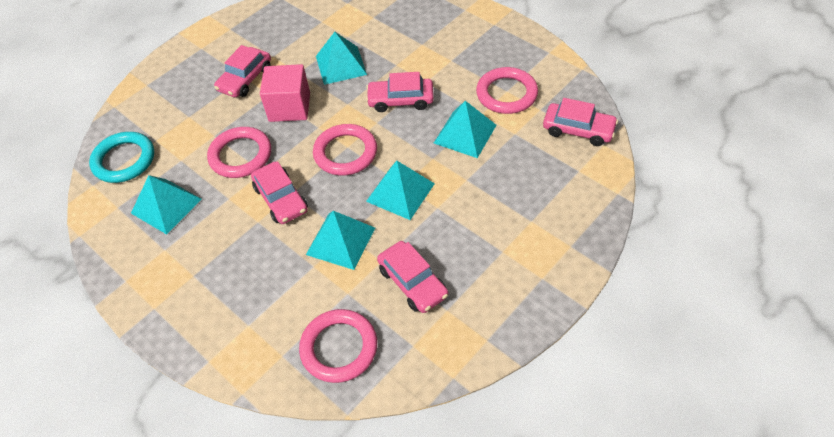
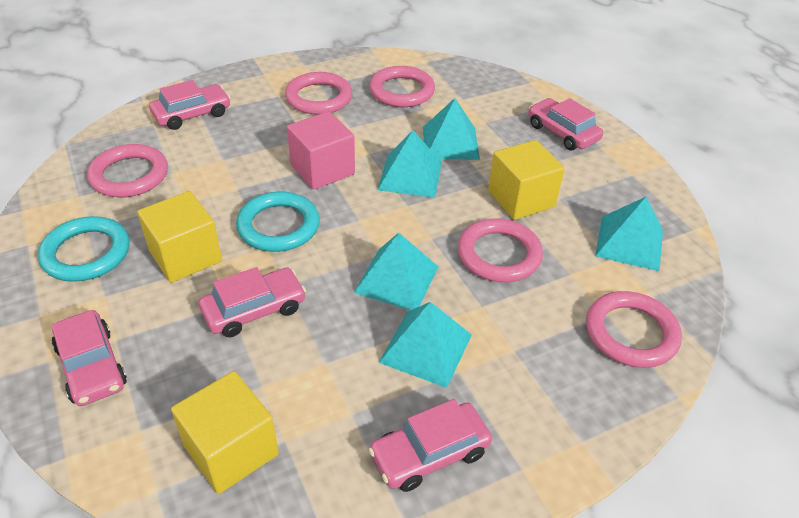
pink ring: [207,127,271,178] [299,309,377,383] [313,124,377,176] [476,67,538,114] = 4 -> [87,144,168,197] [285,72,352,115] [369,66,435,107] [458,218,543,282] [586,291,682,368] = 5
turquoise ring: [89,132,154,183] = 1 -> [38,216,130,282] [236,192,320,252] = 2
yellow cube: none = 0 -> [137,191,222,283] [171,371,279,494] [488,140,565,220] = 3

